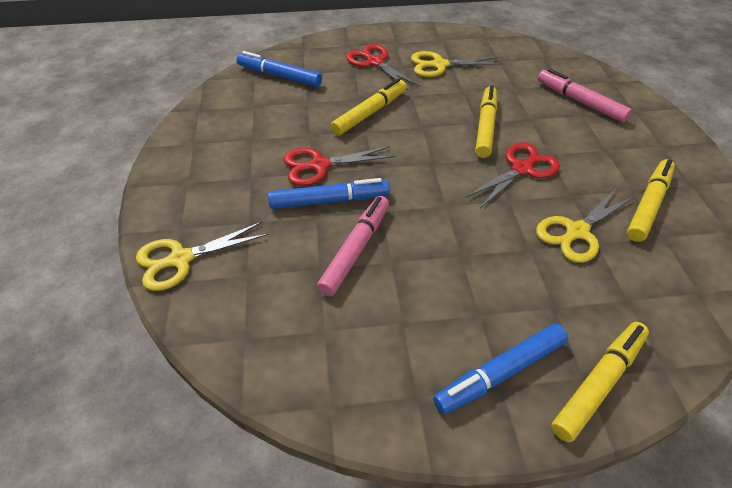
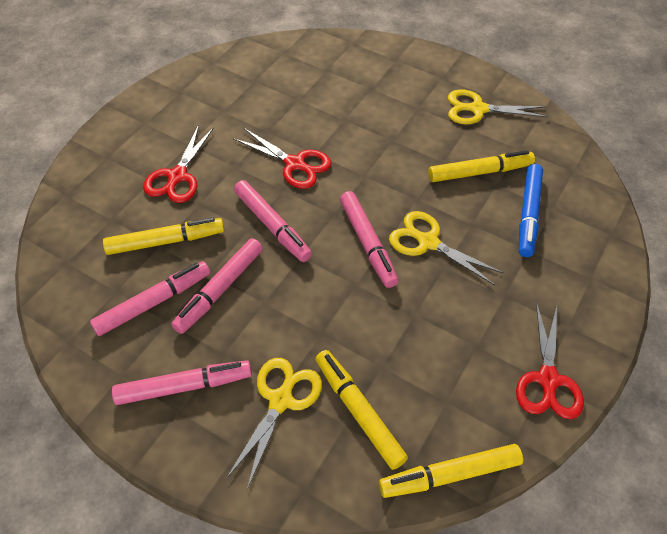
blue marker: [237,51,322,87] [268,178,390,209] [433,324,568,414] = 3 -> [519,164,543,257] = 1
pink marker: [317,196,389,296] [538,68,632,123] = 2 -> [90,261,210,336] [112,360,252,405] [171,238,263,334] [234,180,312,262] [340,191,399,288] = 5

